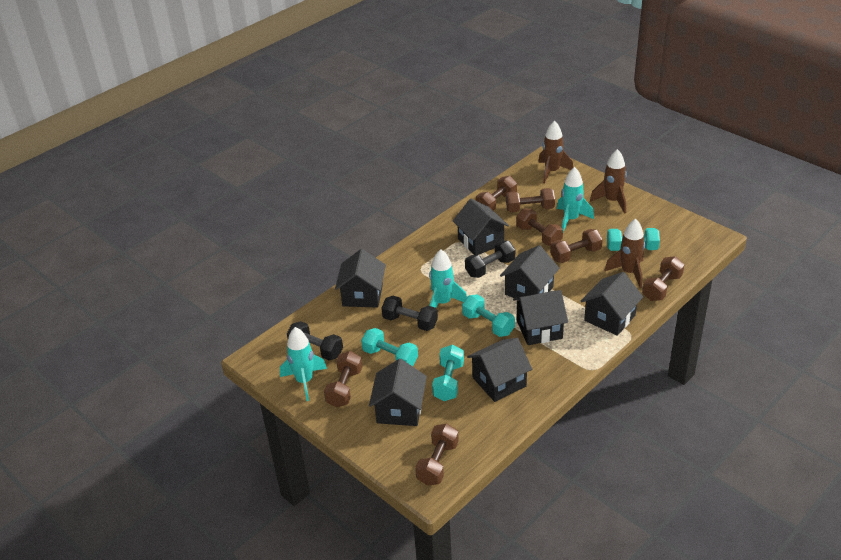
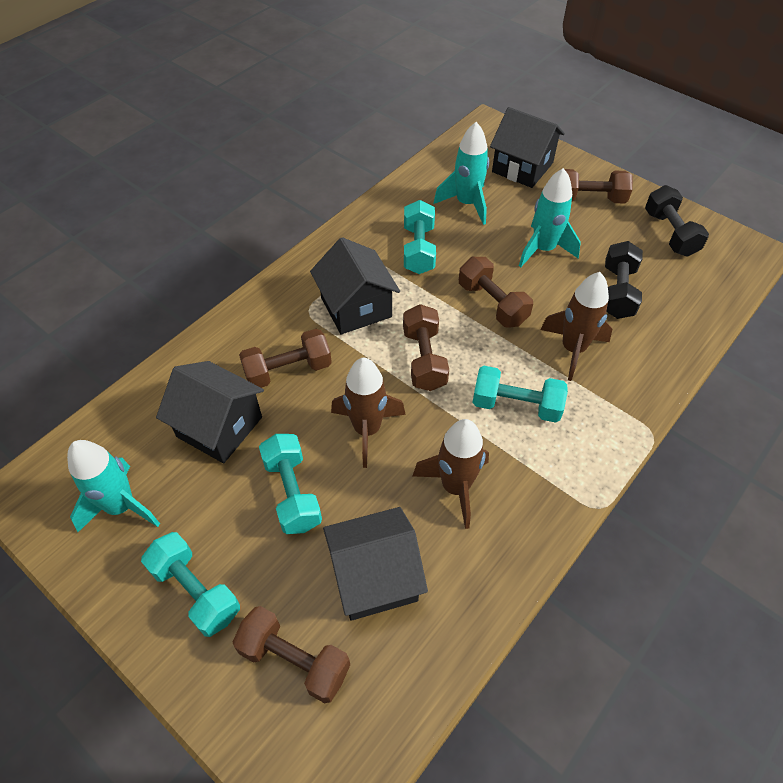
black dumbbell: [287,321,343,361] [382,296,438,331] [465,240,515,278] = 3 -> [605,241,643,319] [645,185,709,257] = 2
black house: [335,249,386,308] [369,359,427,426] [453,199,509,255] [467,338,532,402] [500,245,560,298] [513,290,568,345] [580,272,643,336] = 7 -> [156,361,264,463] [310,237,400,334] [323,507,428,621] [490,107,565,188] = 4
brown dumbbell: [324,351,362,408] [415,423,459,486] [476,176,517,211] [506,188,555,212] [516,208,563,246] [550,229,603,263] [642,256,684,301] = 7 -> [232,606,350,703] [239,329,332,388] [403,304,449,391] [459,257,533,328] [565,169,633,204] = 5

